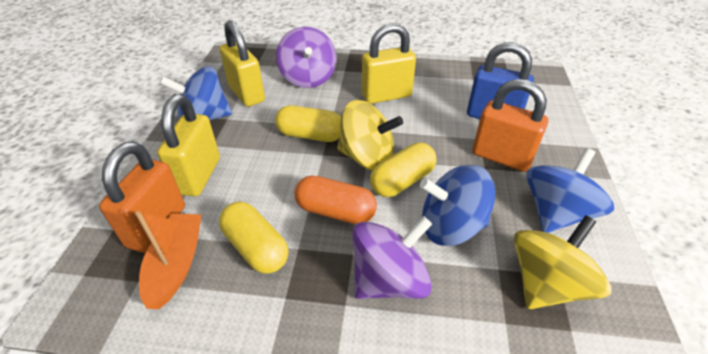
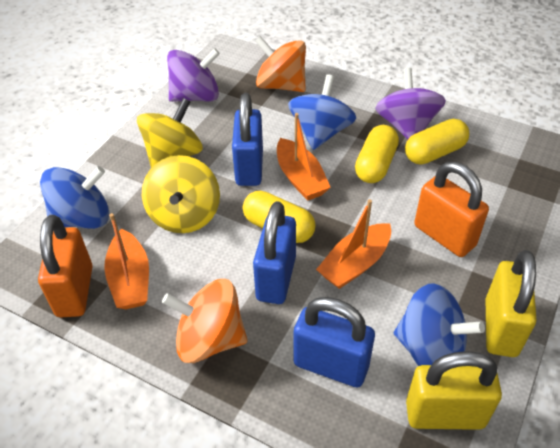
blue padlock: [467,42,534,119] = 1 -> [232,93,263,186] [253,201,296,304] [294,297,375,387] = 3
orange boat: [135,211,202,309] = 1 -> [104,213,149,309] [277,113,331,201] [316,199,391,289] = 3
orange capsule: [295,176,377,224] = 1 -> none = 0
orange spinning top: none = 0 -> [162,279,247,363] [255,36,306,92] = 2
yellow padlock: [157,94,220,196] [220,20,265,107] [362,23,416,104] = 3 -> [406,351,502,430] [486,250,536,357] = 2

